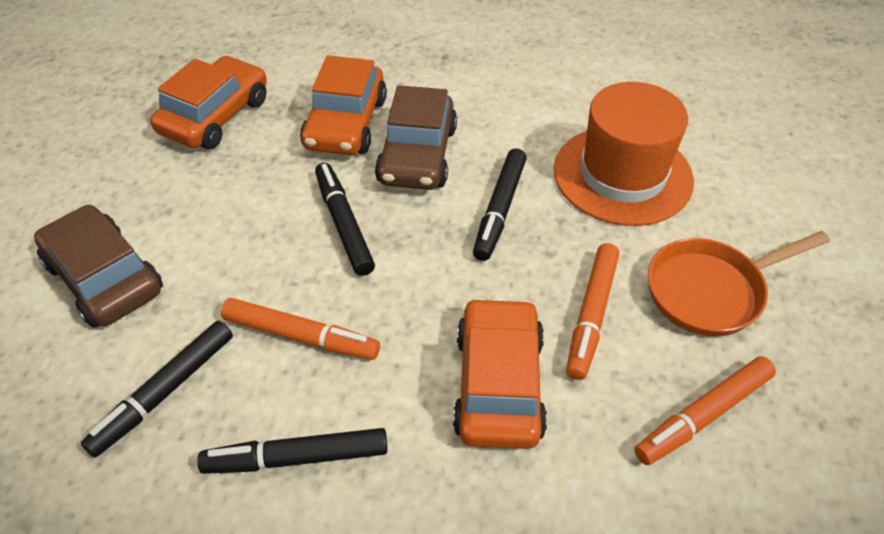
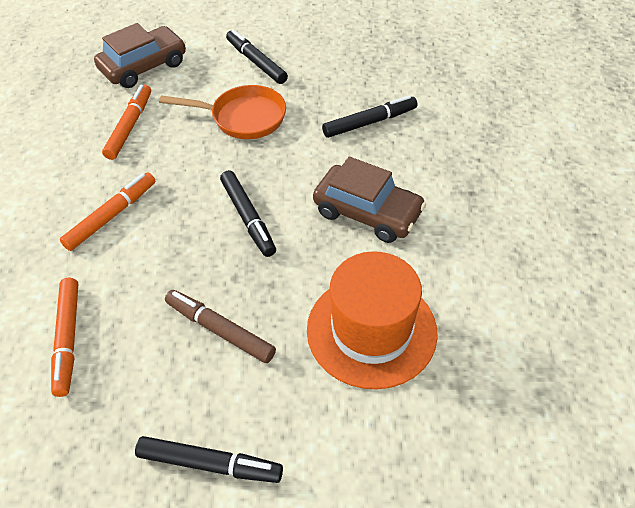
brown marker: none = 0 -> [165,290,276,363] = 1
orange car: [150,56,267,149] [300,55,387,155] [453,297,547,449] = 3 -> none = 0

